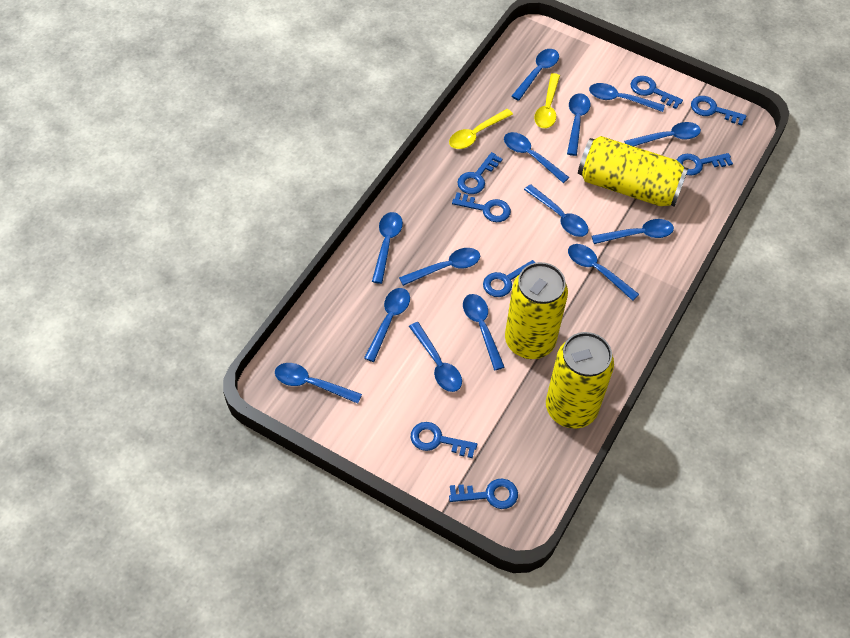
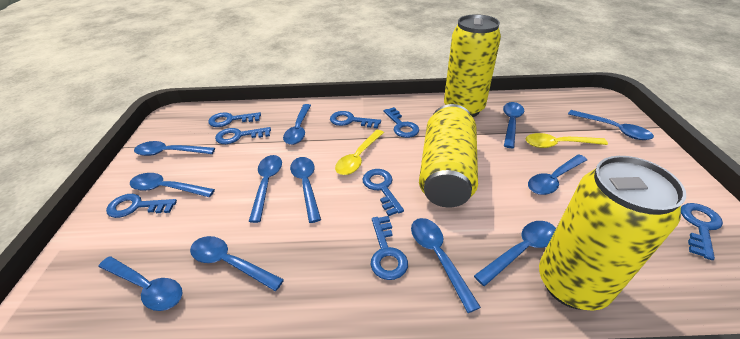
blue spoon: [275,363,362,404] [364,288,410,362] [372,212,403,284] [399,248,480,286] [409,322,462,392] [463,294,505,370] [504,132,569,183] [511,49,559,101] [524,184,589,237] [567,93,590,156] [568,244,639,301] [589,83,665,112] [591,219,674,244] [624,122,701,146] = 14 -> [98,256,182,311] [130,173,215,197] [134,141,215,156] [190,236,284,291] [248,155,282,223] [283,104,311,145] [290,157,321,223] [411,218,481,313] [474,221,556,286] [503,102,524,148] [528,154,587,195] [568,110,654,140] = 12

